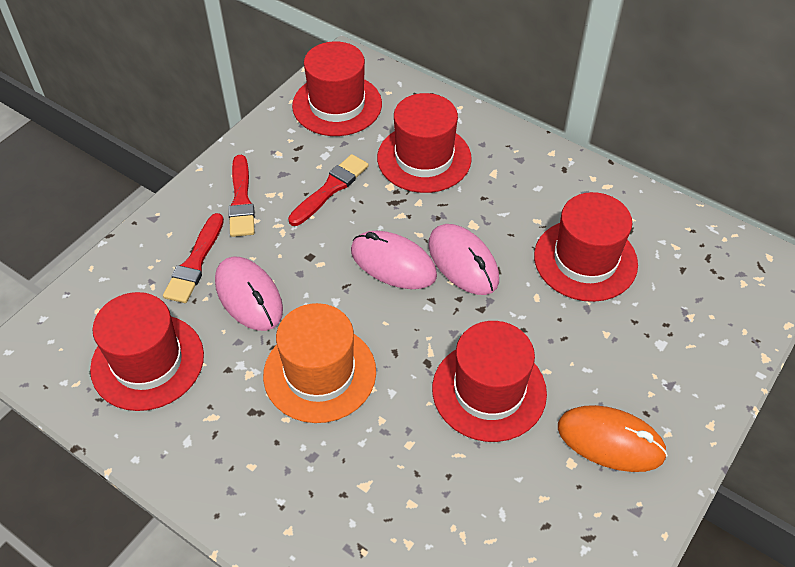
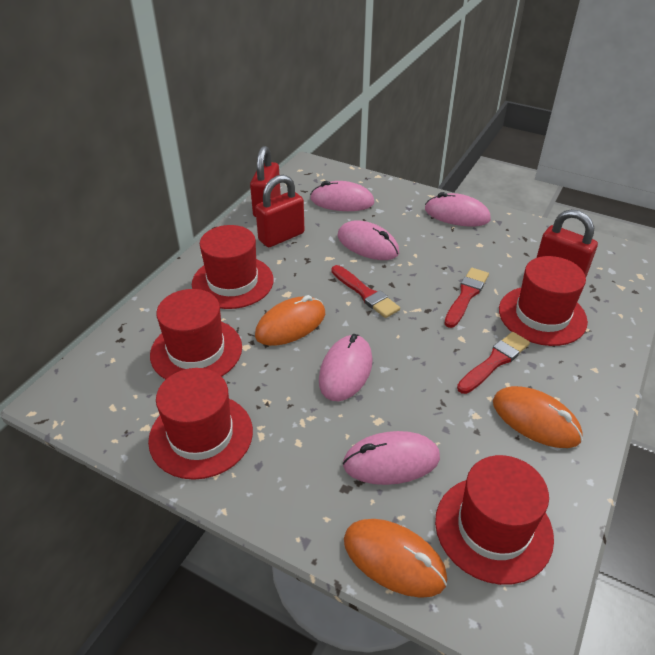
orange hat: [263,303,376,423] = 1 -> none = 0
orange mouse: [558,405,668,472] = 1 -> [255,295,325,346] [344,519,447,598] [493,386,583,448] = 3
pink mouse: [215,257,283,331] [351,231,437,289] [428,224,499,295] = 3 -> [310,181,375,211] [319,334,373,401] [338,220,399,260] [343,431,440,485] [425,192,491,227] = 5
red padlock: none = 0 -> [250,146,281,217] [255,175,305,247] [536,209,598,277] = 3

